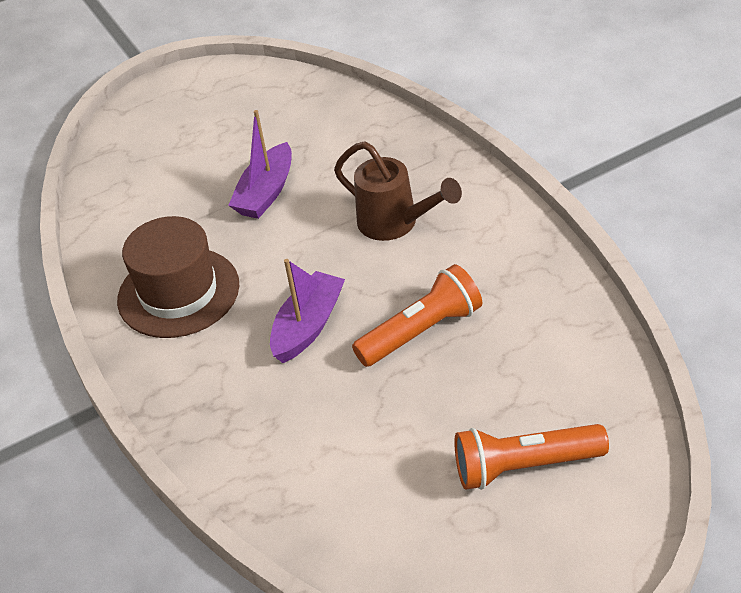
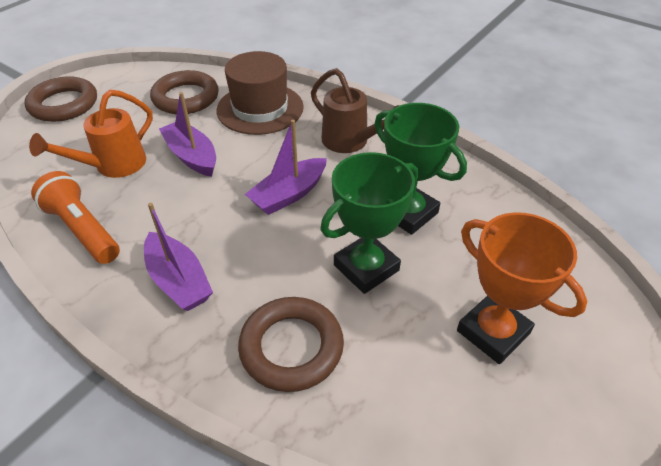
brown ring: none = 0 -> [25,76,97,122] [150,70,218,114] [238,297,344,392] = 3
green trophy: none = 0 -> [321,152,418,294] [375,103,467,235] = 2
orange flashlight: [352,264,482,367] [454,424,609,490] = 2 -> [31,171,120,264] = 1
orange trophy: none = 0 -> [457,212,587,364] = 1
orange watering can: none = 0 -> [29,89,153,178] = 1
purple boat: [228,110,292,219] [270,259,345,363] = 2 -> [144,203,213,311] [159,92,216,177] [245,120,327,215] = 3

